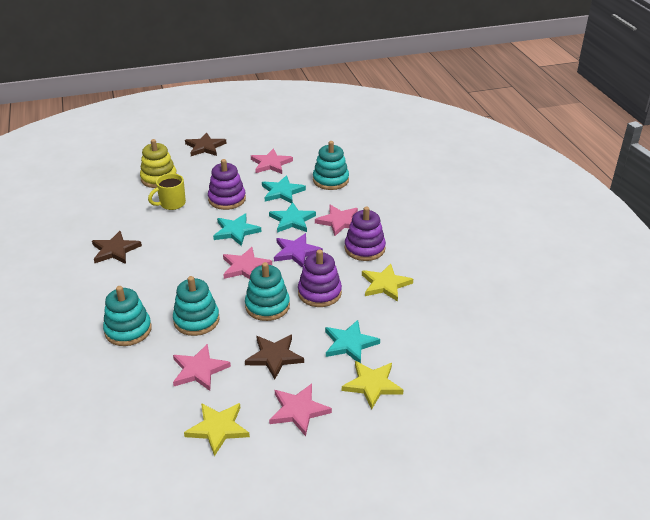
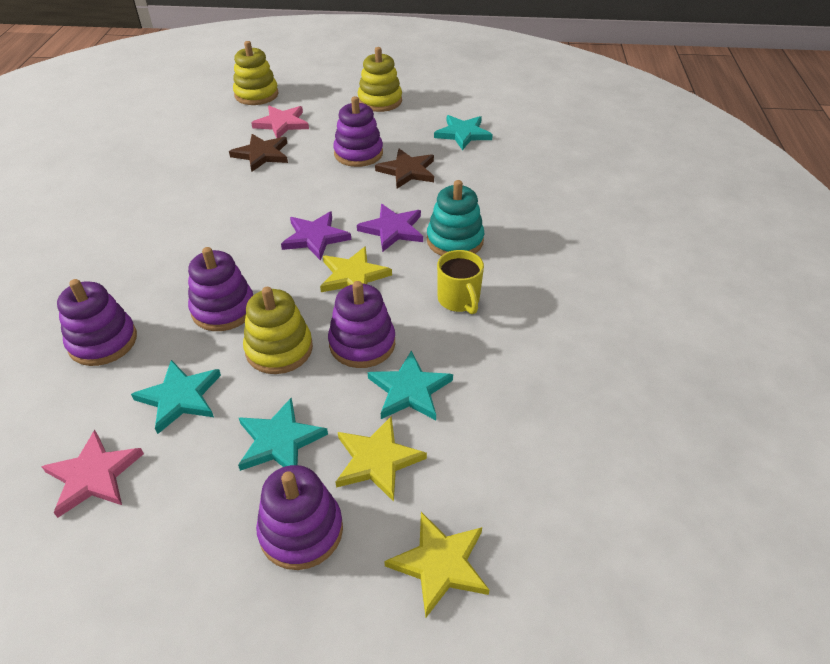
brown star: [92,231,142,264] [185,132,227,156] [245,334,304,379] = 3 -> [229,134,288,172] [375,149,434,189] = 2
pink star: [173,344,231,391] [223,247,272,279] [251,149,293,174] [269,384,332,436] [315,205,358,236] = 5 -> [41,430,144,518] [251,106,309,138] = 2
purple stacking toy: [208,159,246,210] [298,249,342,307] [345,207,386,261] = 3 -> [57,279,137,366] [188,247,253,331] [256,465,343,570] [328,281,395,368] [333,96,383,167] = 5
purple star: [274,233,323,268] = 1 -> [281,211,351,261] [357,204,423,252] = 2
turquoise stacking toy: [103,286,152,346] [173,276,220,336] [245,262,290,321] [313,141,349,190] = 4 -> [427,180,484,256] = 1
yellow stacking toy: [140,139,177,188] = 1 -> [233,41,279,105] [243,287,313,374] [358,47,402,112] = 3

